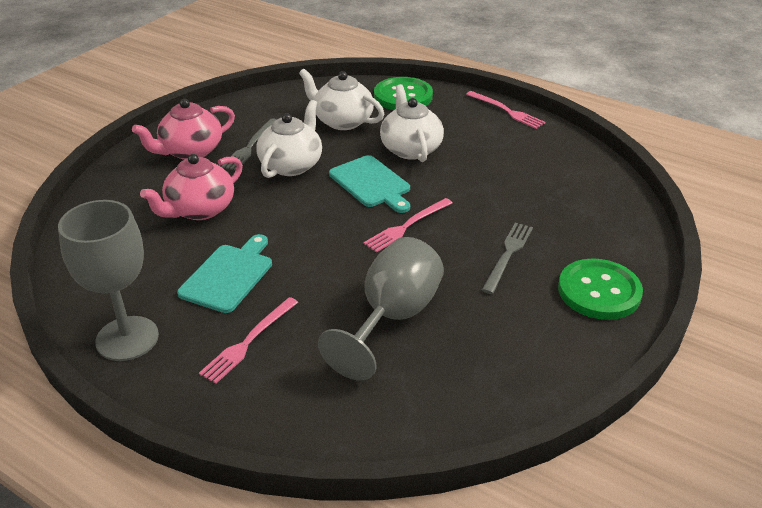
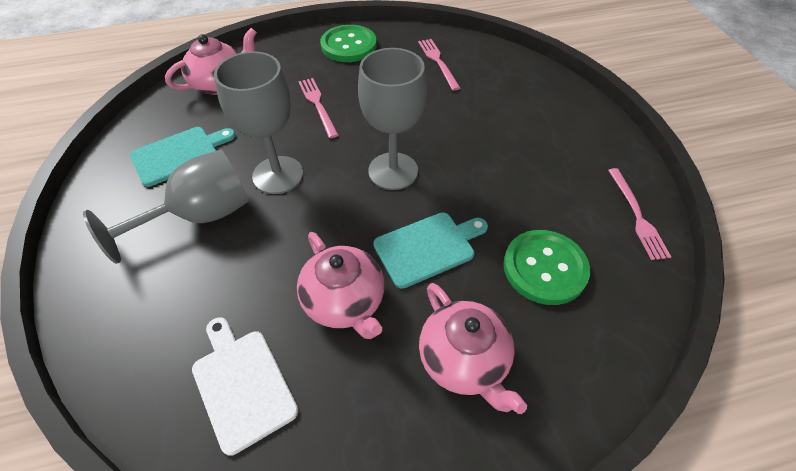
grey fork: [221,118,277,171] [482,223,533,294] = 2 -> none = 0
grey goblet: [58,200,159,361] [318,237,444,381] = 2 -> [83,150,249,264] [214,51,303,194] [358,48,427,190] = 3
pink teapot: [132,99,235,160] [140,154,243,220] = 2 -> [165,28,257,95] [297,232,385,339] [419,283,527,414] = 3
white cutting board: none = 0 -> [192,317,299,456] = 1
white teapot: [256,100,322,178] [299,69,384,130] [380,84,444,162] = 3 -> none = 0

